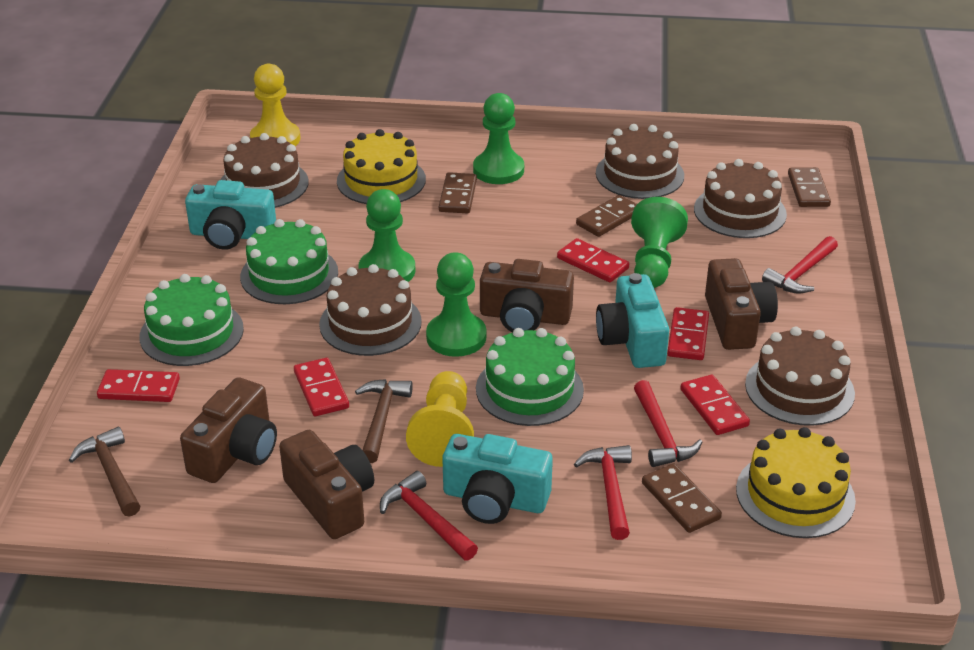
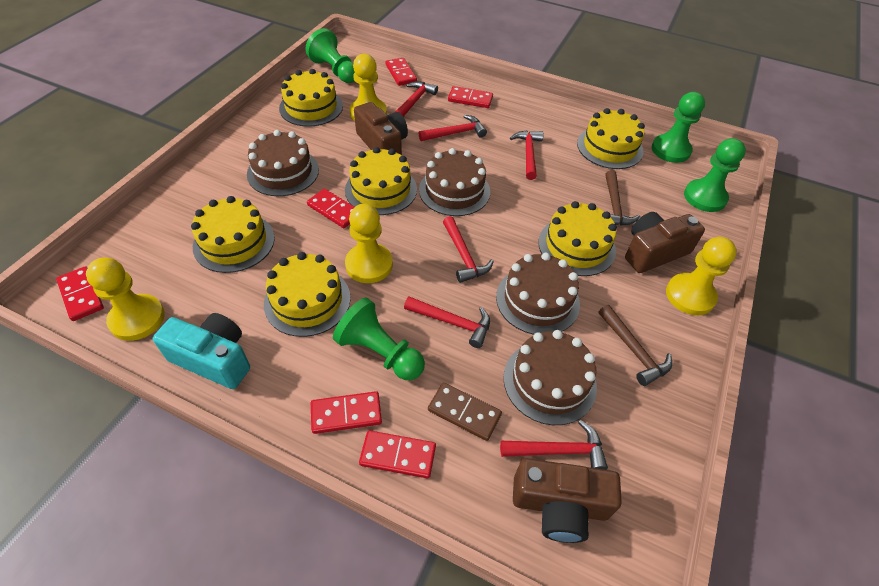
brown cake: [221,133,309,208] [319,264,422,356] [596,124,684,199] [694,159,787,238] [745,327,855,426] = 5 -> [247,130,319,196] [419,148,490,216] [496,253,580,335] [503,330,597,425] = 4
brown camera: [180,377,277,483] [279,430,374,539] [480,259,574,332] [705,258,778,350] = 4 -> [354,102,408,155] [513,458,622,543] [625,212,705,273] = 3
brown domino: [439,172,477,213] [576,195,637,237] [642,463,722,533] [788,167,831,207] = 4 -> [428,382,502,441] = 1
green cake: [139,274,244,366] [240,219,338,304] [476,328,584,426] = 3 -> none = 0
red domino: [97,369,180,402] [294,358,349,416] [557,238,629,282] [667,307,709,360] [680,375,750,435] = 5 -> [56,266,104,321] [307,189,354,228] [311,391,382,434] [359,430,436,478] [386,58,417,86] [448,86,493,108] = 6
red hammer: [380,471,478,561] [574,445,632,540] [634,380,702,467] [762,236,838,294] = 4 -> [394,81,438,117] [404,296,490,348] [419,115,487,141] [443,216,494,283] [500,420,608,470] [510,130,544,180] = 6
turquoise camera: [185,180,276,250] [442,434,553,524] [596,273,669,368] = 3 -> [153,313,250,389] = 1
yellow cake: [337,129,426,204] [736,427,856,538] = 2 -> [191,196,275,273] [264,252,351,337] [279,69,343,127] [345,147,417,215] [538,201,617,276] [577,108,645,169] = 6
yellow pawn: [250,64,300,146] [406,371,474,467] = 2 -> [86,258,165,341] [345,204,393,283] [350,54,387,121] [666,237,737,315] = 4

